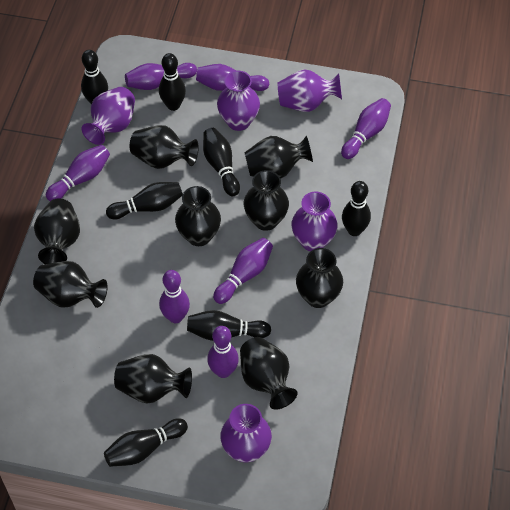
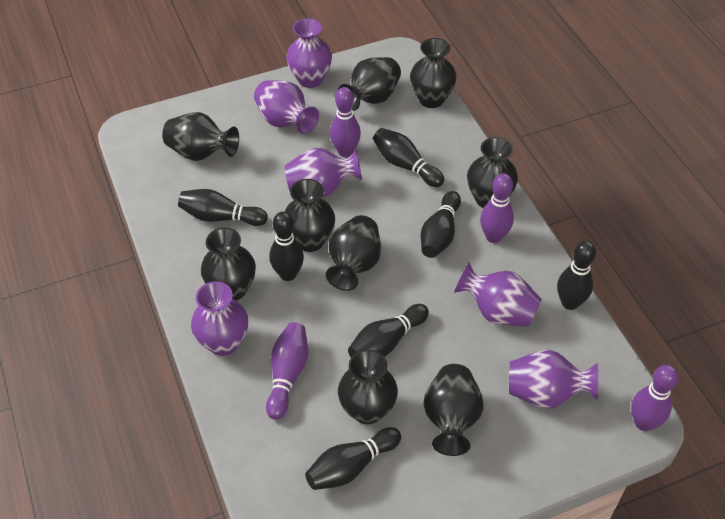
purple bowling pin: [46,145,110,201] [125,63,197,90] [159,270,190,323] [196,64,269,91] [207,326,239,378] [213,238,273,304] [341,98,391,159] = 7 -> [266,322,308,420] [330,87,361,157] [480,173,514,243] [631,365,678,431] = 4
purple vase: [81,87,135,145] [217,71,260,131] [220,404,272,463] [277,69,342,112] [292,192,338,251] = 5 -> [191,281,248,356] [254,80,319,134] [285,148,362,197] [286,18,332,88] [454,263,542,327] [509,350,598,409] = 6

